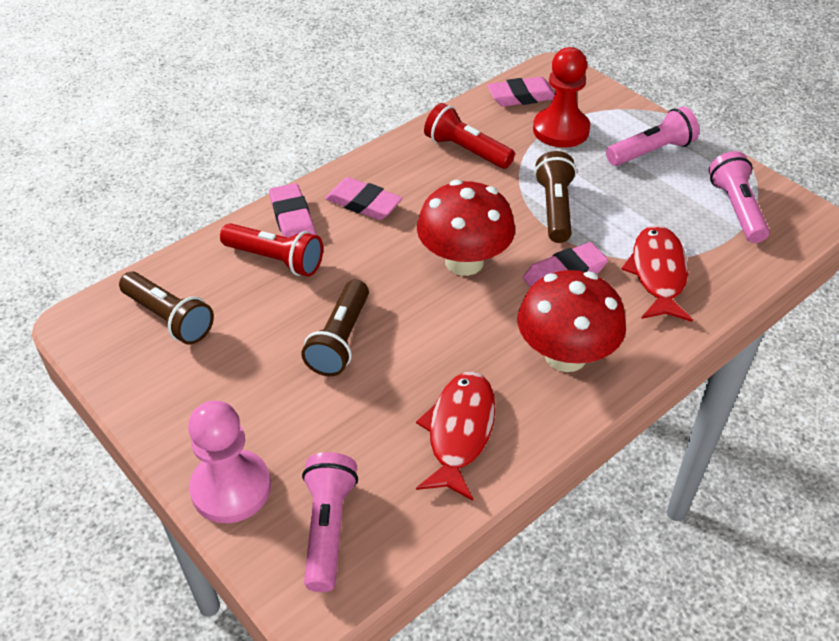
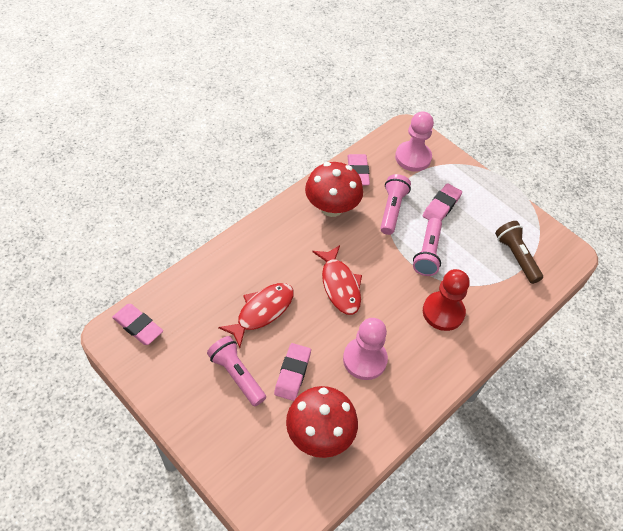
brown flashlight: [119,272,214,345] [301,280,369,376] [534,151,577,243] = 3 -> [495,221,543,284] = 1
pink pawn: [188,401,271,523] = 1 -> [343,318,388,380] [395,111,434,171] = 2
red flashlight: [220,223,323,277] [424,103,515,169] = 2 -> none = 0

